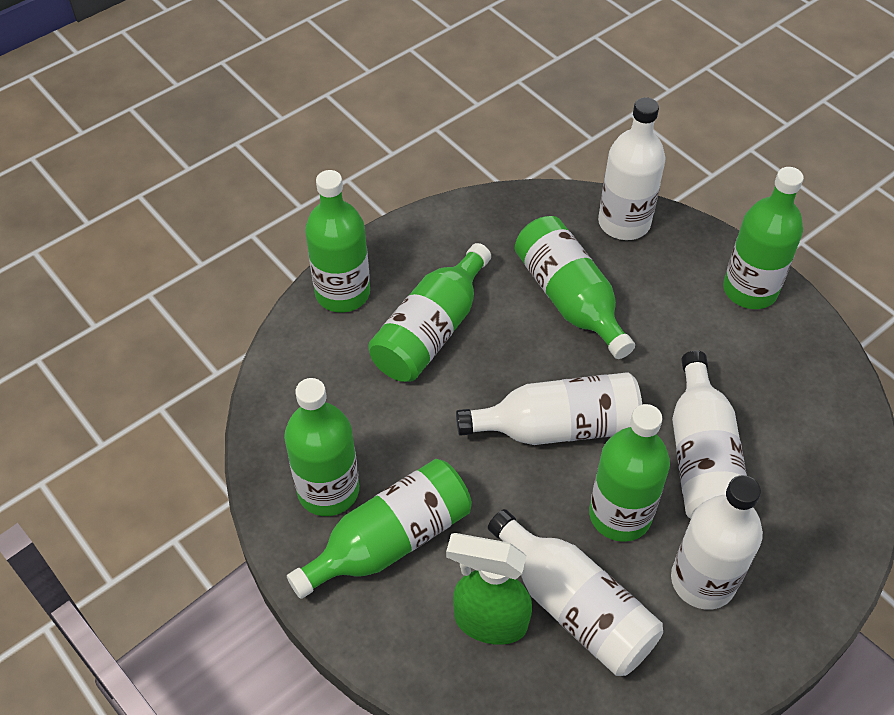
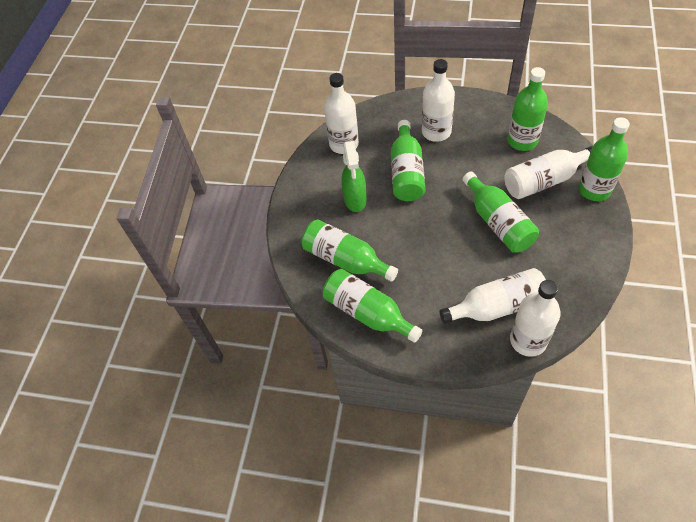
green bottle: [284,378,359,516] [287,459,472,599] [305,170,370,313] [368,243,491,382] [515,216,635,359] [589,404,670,542] [723,167,804,309] = 7 -> [301,219,398,282] [323,269,423,343] [391,120,425,201] [463,171,539,253] [507,67,548,151] [579,117,630,201] = 6

